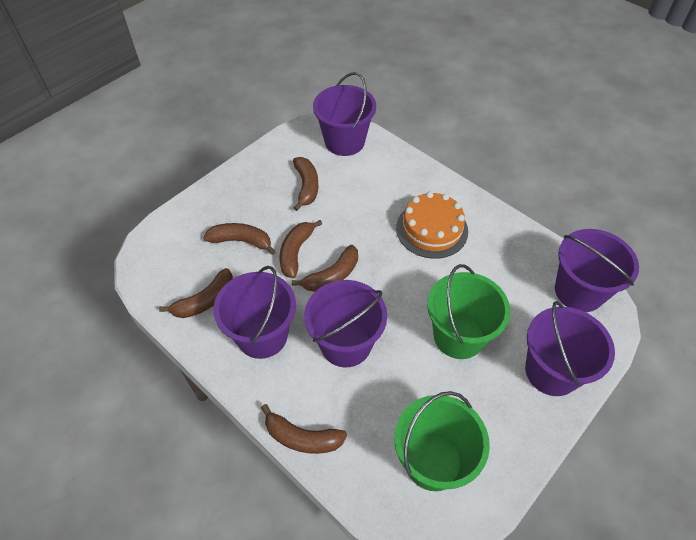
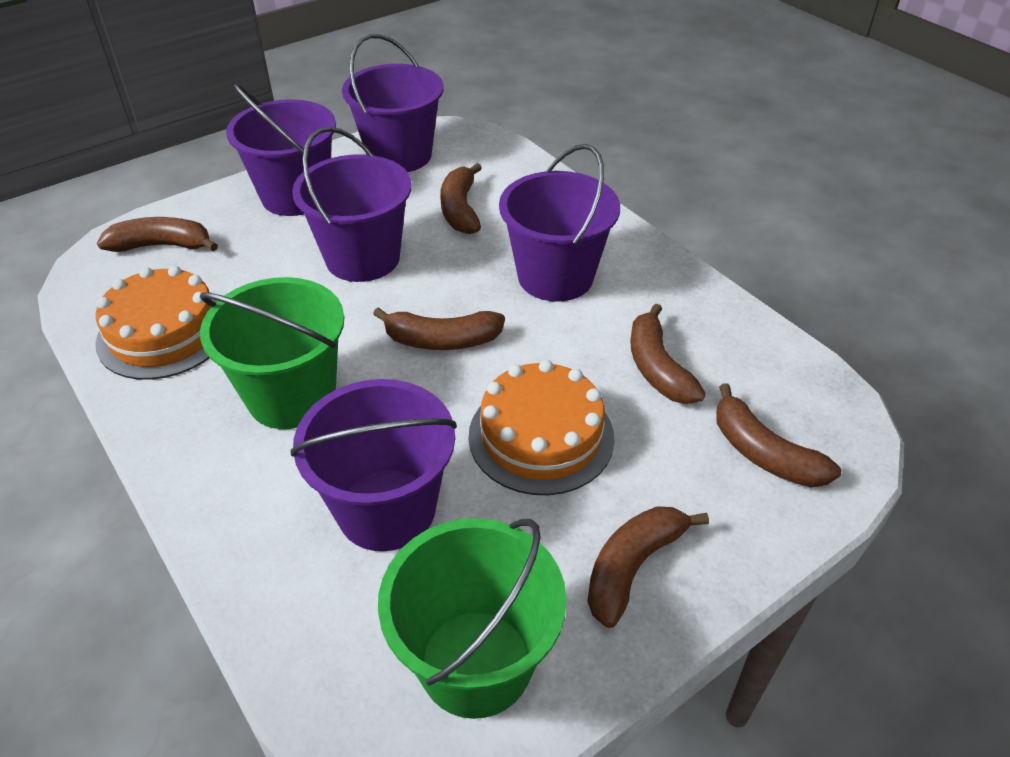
orange cake: [396,192,468,259] = 1 -> [95,266,217,380] [469,360,615,495] = 2

